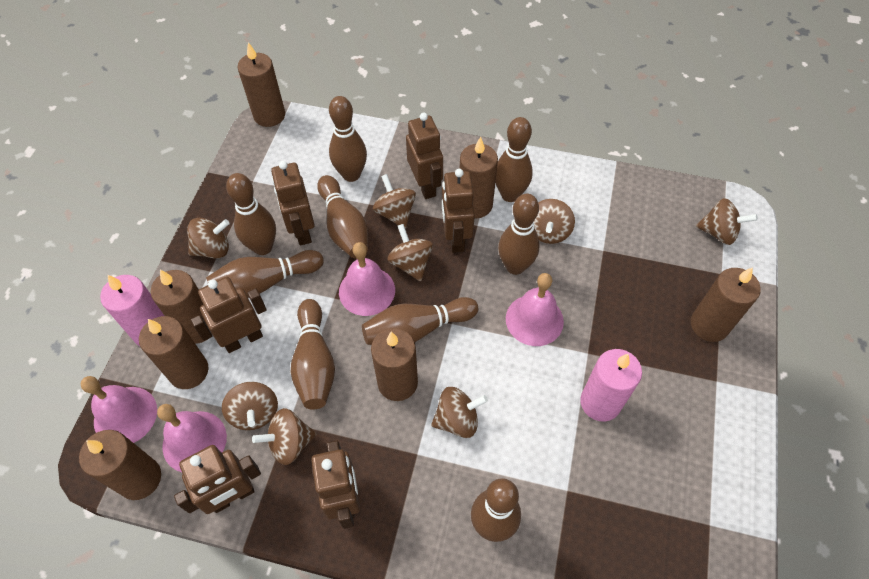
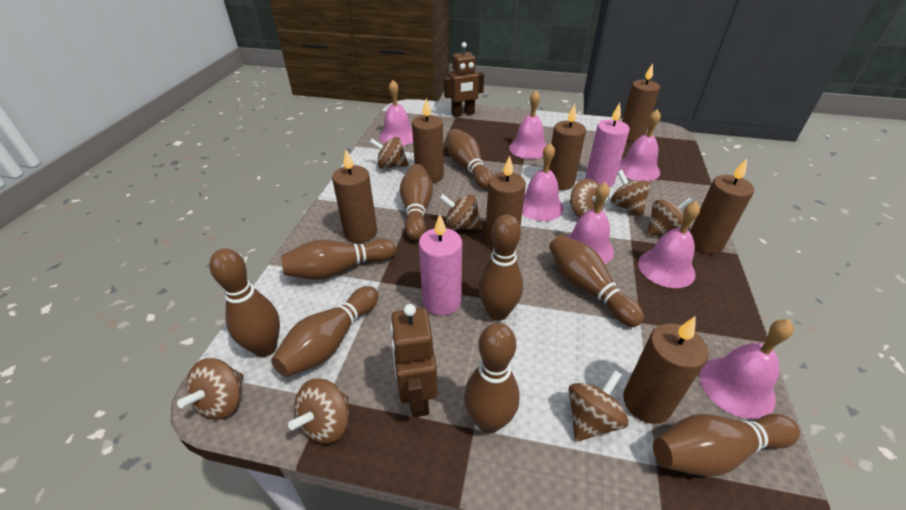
brown robot: [174,445,261,514] [191,277,267,353] [271,161,315,245] [311,440,360,529] [406,113,443,199] [442,169,475,253] = 6 -> [390,304,438,417] [444,42,484,117] = 2
pink bell: [80,376,157,443] [157,404,227,472] [339,242,395,316] [506,273,564,346] = 4 -> [379,80,413,146] [509,91,546,159] [522,143,564,221] [567,182,614,264] [618,109,661,181] [638,201,700,288] [700,319,794,419] = 7

